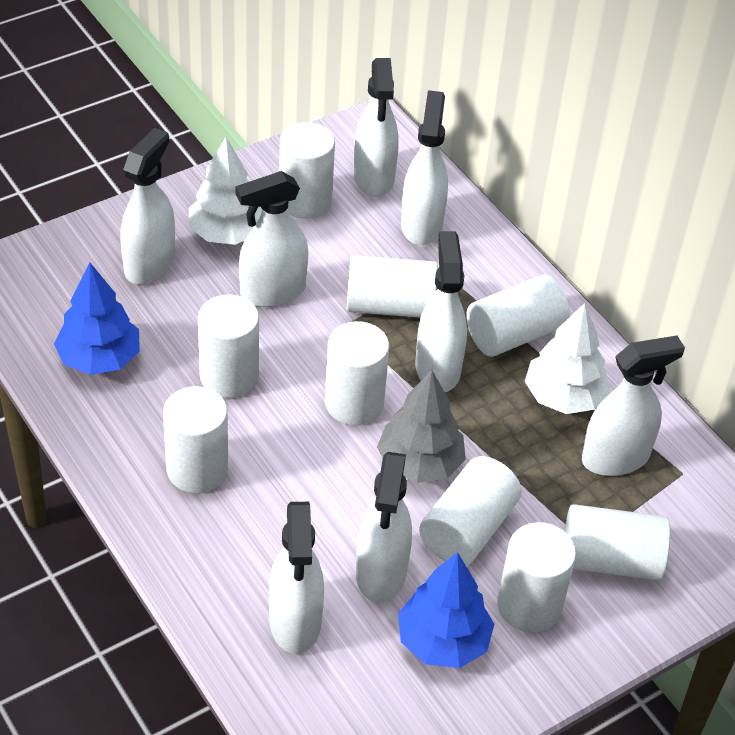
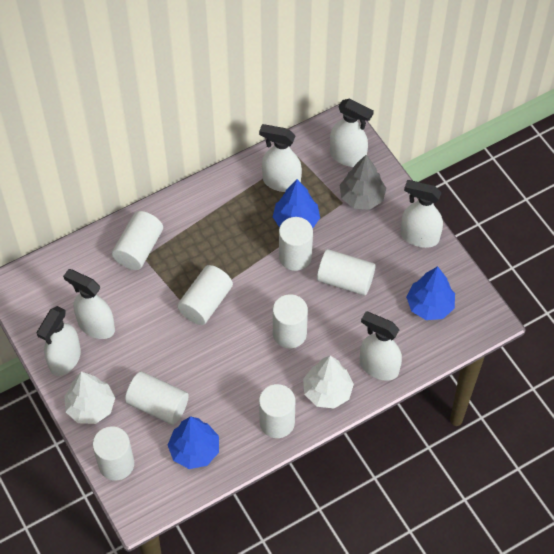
blue tree: [54,263,140,375] [398,552,494,668] = 2 -> [168,416,219,469] [273,179,320,228] [406,266,455,320] = 3
white cylinder: [163,386,228,493] [198,294,259,398] [279,122,335,219] [325,321,389,425] [347,255,438,318] [419,456,522,565] [466,274,570,357] [497,522,576,633] [565,504,670,580] = 9 -> [93,426,134,480] [112,211,163,270] [125,372,189,425] [177,265,233,325] [259,384,295,438] [273,294,308,348] [279,217,313,271] [317,249,376,296] = 8
white spray bottle: [120,128,175,284] [236,171,308,307] [269,502,324,654] [354,58,398,197] [356,452,412,602] [401,90,448,245] [416,231,467,392] [582,335,685,476] = 8 -> [36,306,81,376] [63,269,115,339] [259,124,302,192] [330,98,374,167] [360,311,402,381] [401,180,443,248] = 6

